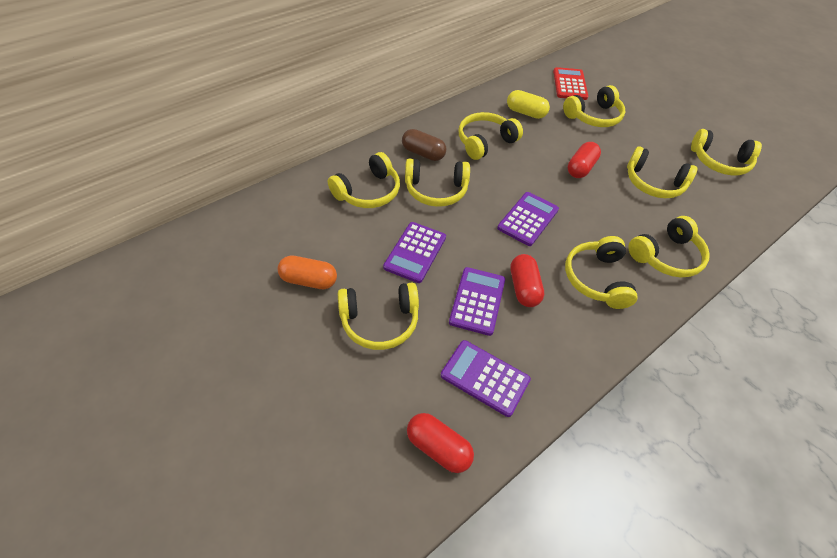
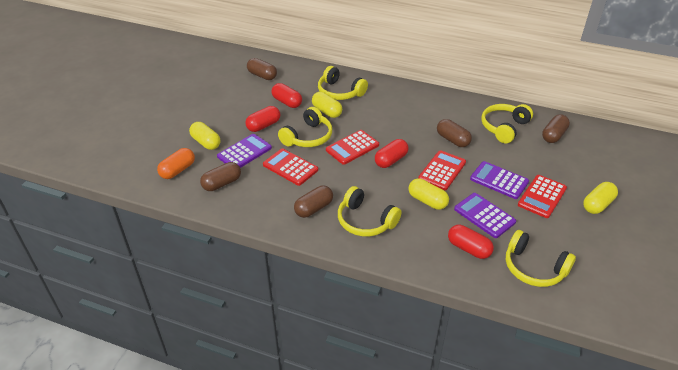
brown capsule: [402,129,446,161] = 1 -> [200,162,241,191] [247,58,277,80] [294,185,333,218] [437,119,472,147] [542,114,570,143] = 5
purple calculator: [383,222,446,283] [441,340,531,417] [449,267,505,336] [497,192,559,246] = 4 -> [217,134,272,168] [454,193,516,238] [470,161,529,199] = 3
red calculator: [553,67,588,100] = 1 -> [263,148,318,186] [326,130,379,165] [418,150,466,190] [518,175,567,218] = 4
red capsule: [407,413,474,473] [510,254,544,307] [568,142,601,178] = 3 -> [245,106,280,132] [272,83,302,108] [375,139,409,168] [448,225,494,259] = 4
yellow capsule: [507,90,550,119] = 1 -> [189,122,221,150] [312,92,342,118] [408,178,449,210] [583,182,618,214] = 4
yellow headphones: [328,152,400,208] [338,283,419,350] [405,159,470,207] [459,112,523,160] [563,85,625,127] [565,236,638,309] [627,146,698,198] [628,216,710,277] [691,129,762,175] = 9 -> [278,107,332,147] [318,66,368,100] [338,186,402,237] [481,104,533,143] [506,230,576,287] = 5

